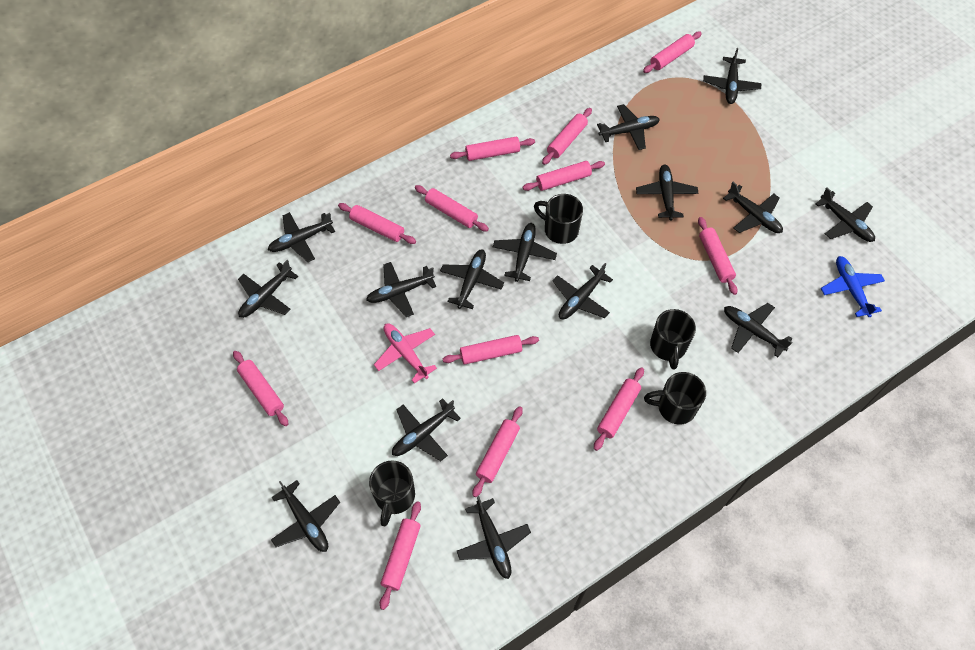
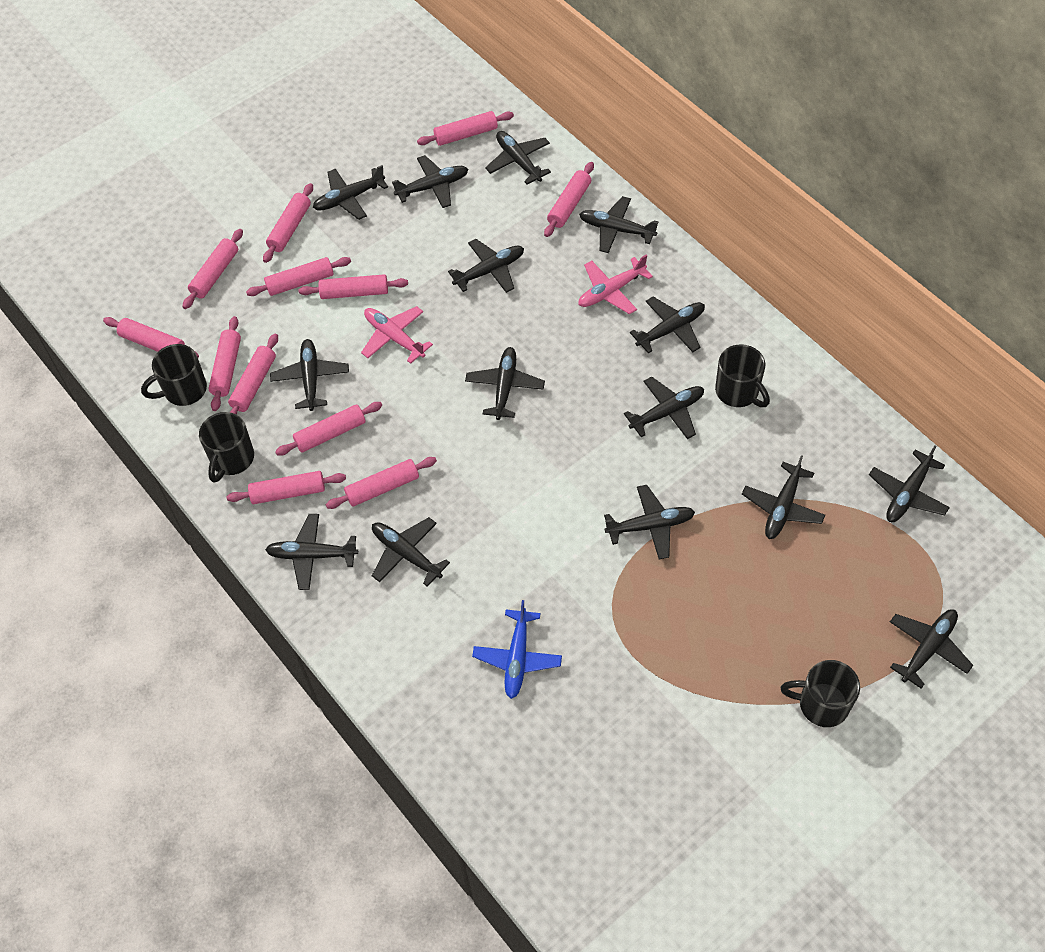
pink plane: [374,323,437,383] = 1 -> [361,306,433,364] [578,255,653,314] = 2

